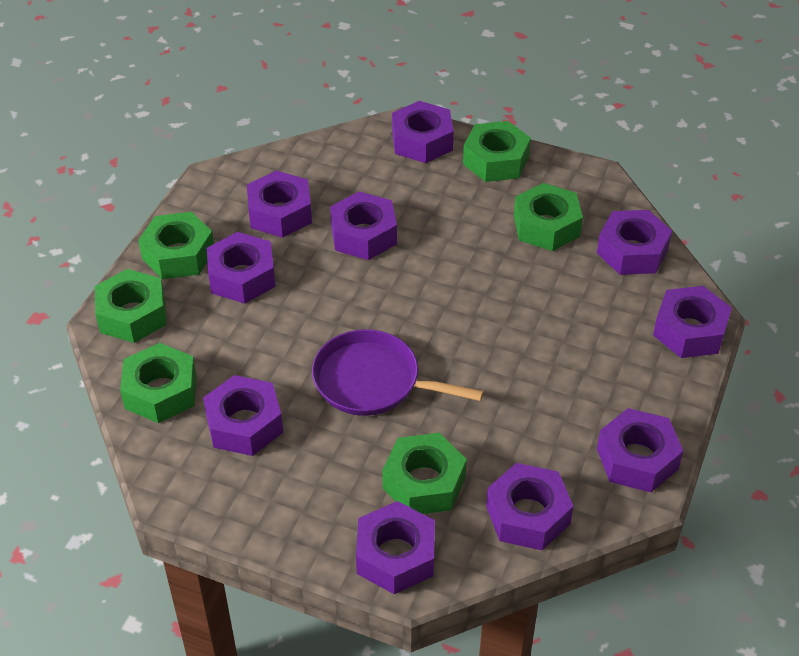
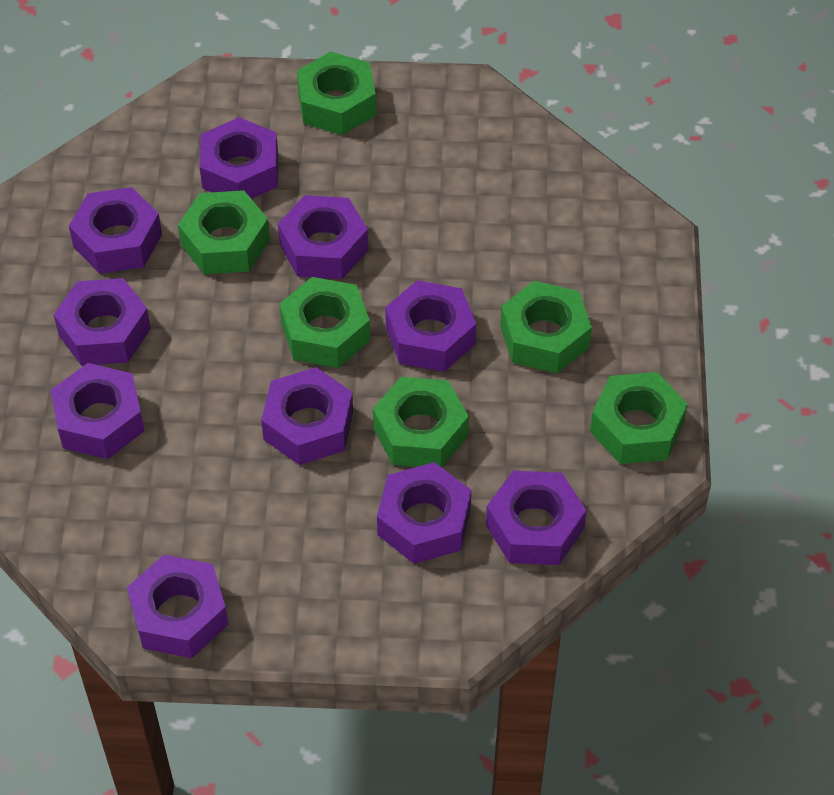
purple pan: [312,329,484,416] = 1 -> none = 0

